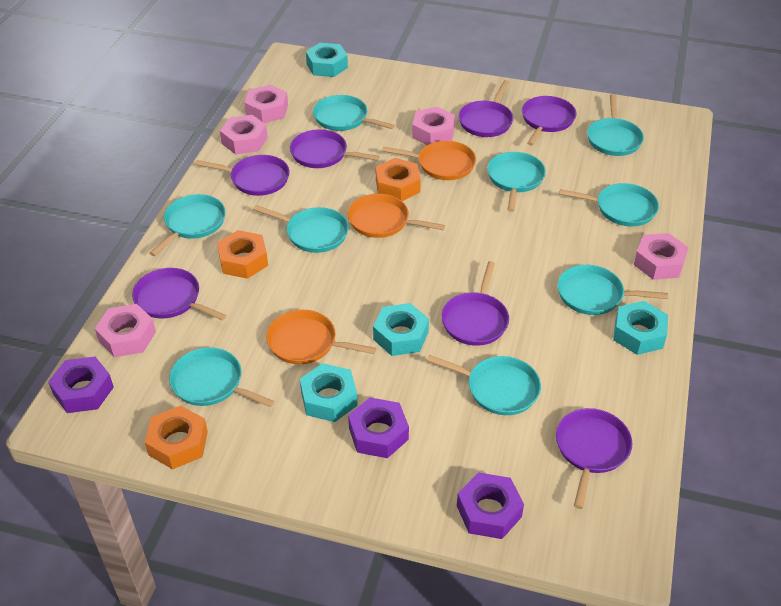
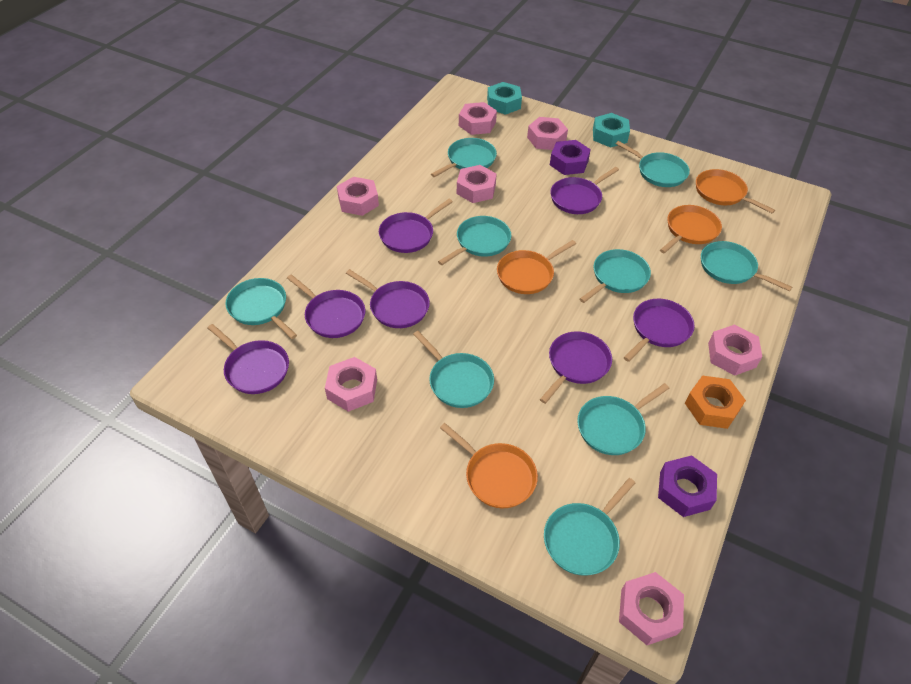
orange nut: [145,406,208,469] [217,230,268,279] [376,158,421,201] = 3 -> [685,375,746,429] = 1
orange pan: [266,310,376,364] [348,194,445,238] [382,141,476,180] = 3 -> [440,423,538,508] [497,240,576,294] [660,205,722,253] [696,169,775,213] = 4
pink nut: [95,304,156,357] [220,115,268,155] [244,85,288,123] [412,107,455,145] [634,233,689,280] = 5 -> [325,357,377,412] [337,177,379,216] [457,165,497,203] [459,102,497,135] [527,117,568,150] [619,572,684,645] [708,324,762,376] = 7
purple nut: [48,357,114,413] [348,397,409,458] [457,472,524,539] = 3 -> [550,140,591,175] [658,455,717,517] = 2
turquoise nut: [300,363,358,422] [306,43,348,77] [373,303,429,356] [613,301,668,355] = 4 -> [487,82,522,115] [593,113,630,148] = 2

